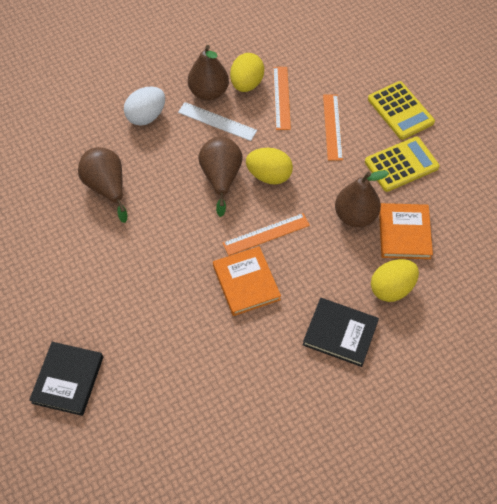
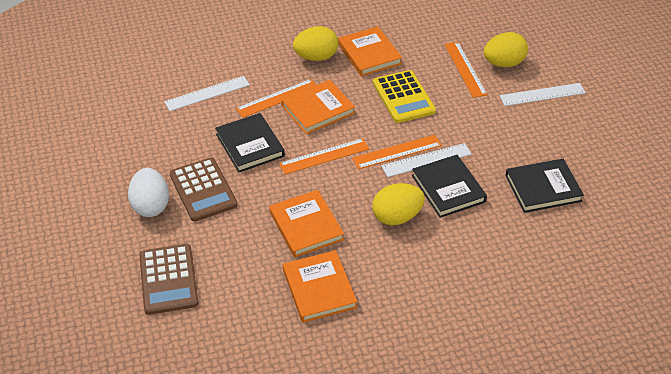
black book: [29,342,103,416] [303,298,379,367] = 2 -> [215,113,285,173] [412,155,487,218] [505,159,584,213] = 3
brown calculator: none = 0 -> [139,244,198,315] [170,157,238,222] = 2
brown pear: [78,147,128,223] [188,45,229,101] [199,136,242,217] [335,171,389,227] = 4 -> none = 0
orange book: [213,246,281,316] [379,203,433,259] = 2 -> [269,190,344,257] [282,80,355,134] [283,250,357,323] [338,26,402,76] = 4
orange ruler: [223,213,310,256] [273,67,291,130] [323,94,343,160] = 3 -> [236,79,316,118] [279,138,369,175] [352,135,442,169] [445,42,488,98] = 4
white ruler: [178,102,257,141] = 1 -> [164,76,250,111] [381,143,472,177] [500,83,586,106] = 3
yellow calculator: [365,137,440,192] [368,81,435,140] = 2 -> [373,70,436,123] = 1

